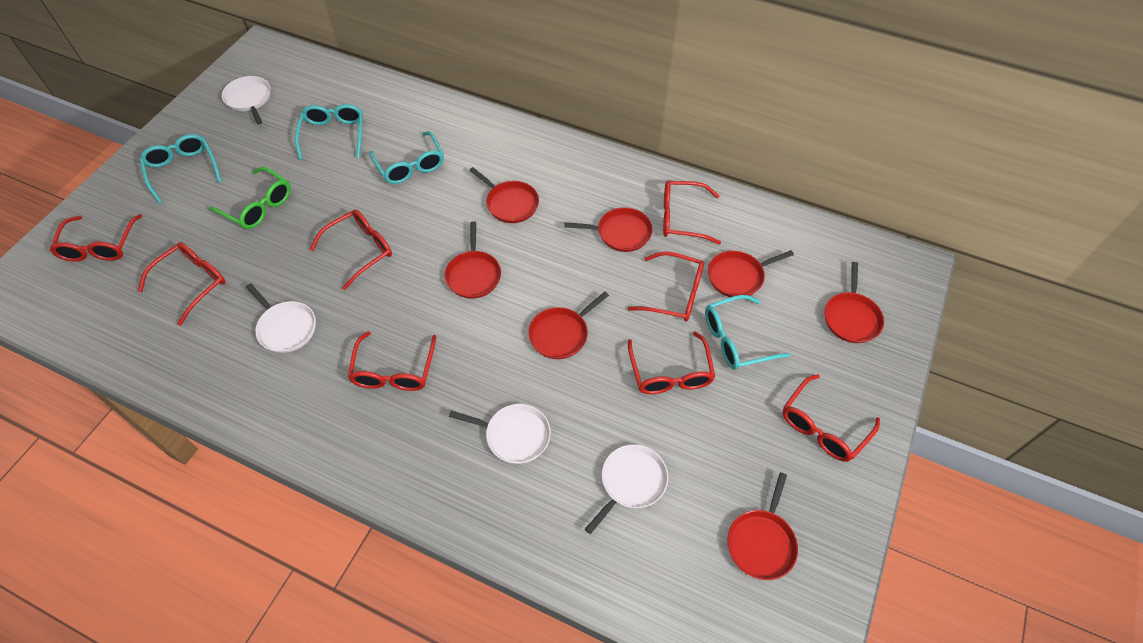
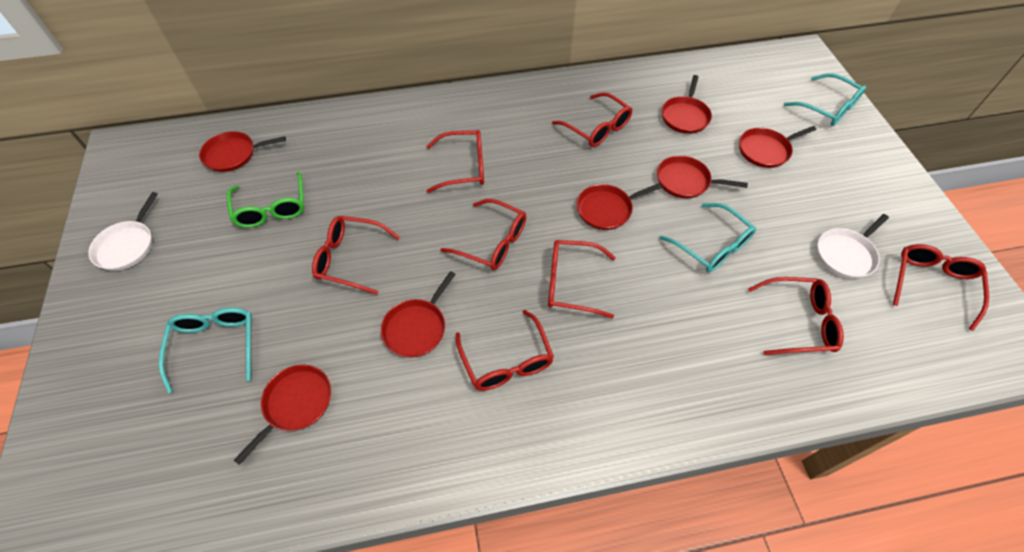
turquoise glasses: [140,134,222,204] [295,104,363,160] [369,131,444,184] [705,295,790,370] = 4 -> [158,307,252,393] [659,203,756,273] [784,73,866,126] = 3
white pan: [222,76,270,125] [246,283,316,353] [449,404,551,464] [585,444,668,534] = 4 -> [89,192,158,271] [817,214,889,279] = 2

